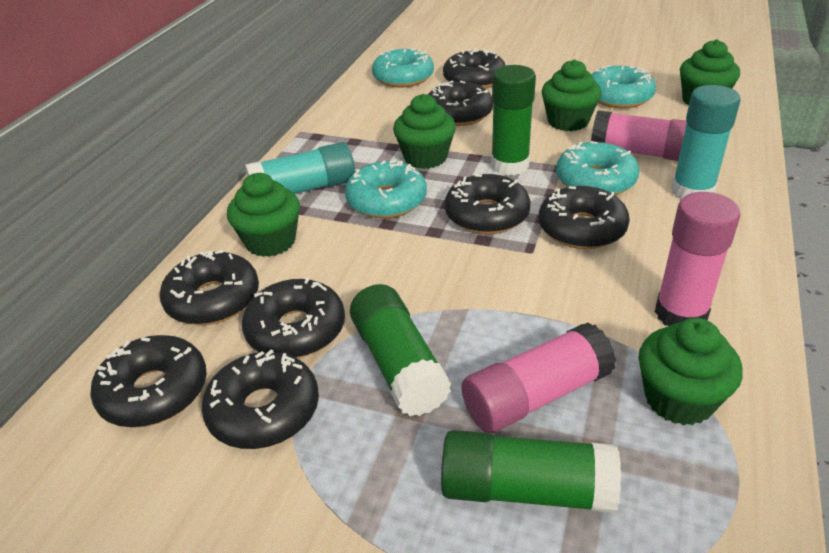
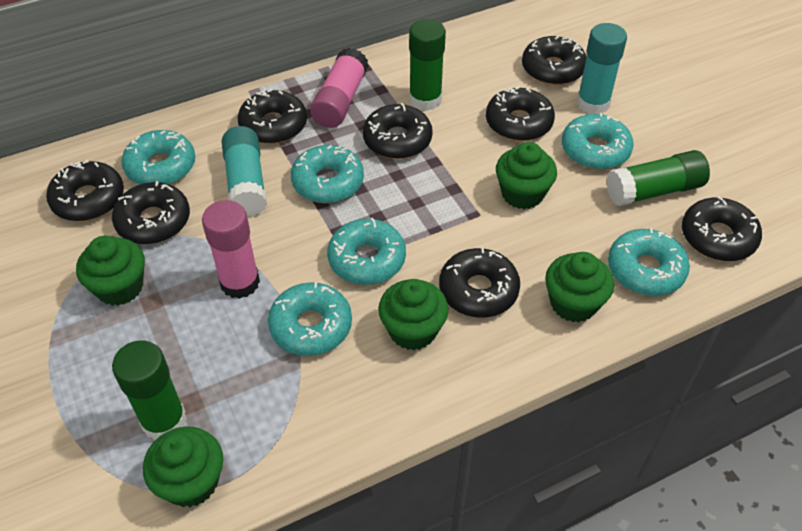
pink glue stick: [461,322,616,433] [591,110,687,161] [655,192,740,326] = 3 -> [202,200,260,299] [310,48,369,128] = 2
turquoise donut: [345,160,427,219] [372,48,434,88] [556,141,639,195] [591,65,656,108] = 4 -> [122,130,195,184] [268,282,352,356] [291,145,364,203] [327,218,406,285] [562,113,634,170] [608,228,690,296] = 6

